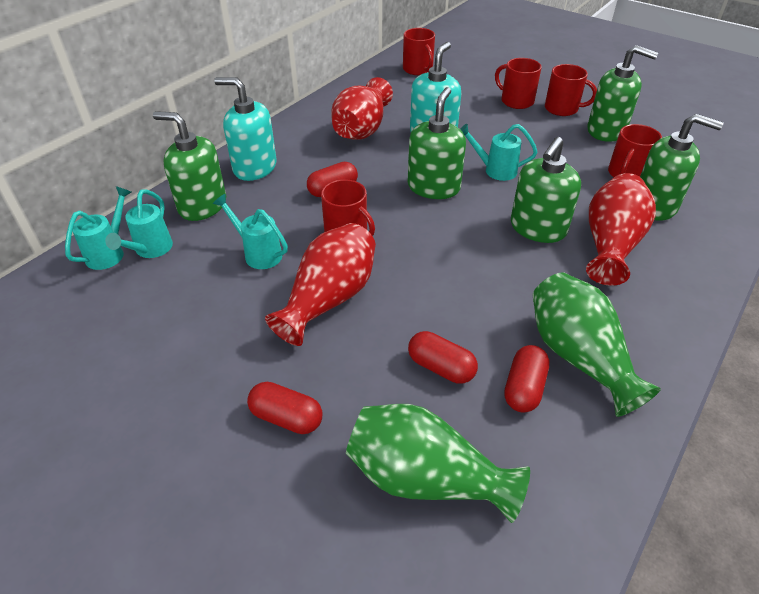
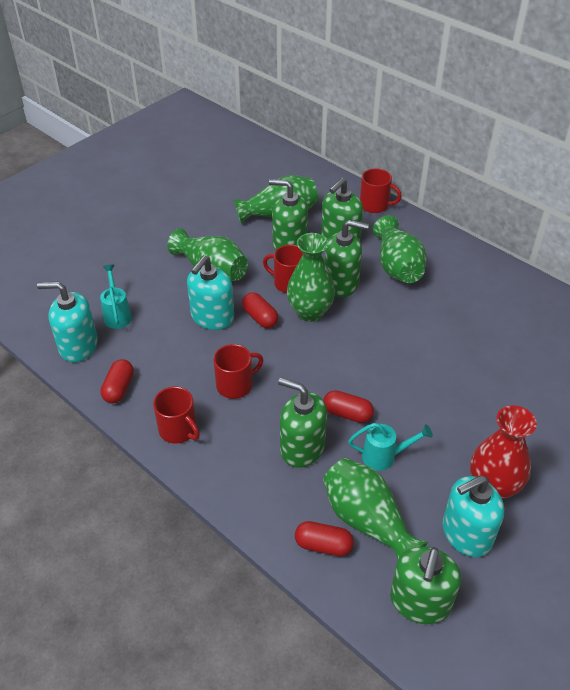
green vase: [346,404,530,523] [533,272,661,417] = 2 -> [167,228,248,281] [234,175,318,224] [287,233,335,322] [323,458,428,561] [373,215,427,283] = 5
red mug: [321,179,375,236] [403,28,435,75] [495,58,542,109] [545,64,597,116] [608,124,662,177] = 5 -> [153,387,200,444] [213,344,263,399] [263,245,303,293] [360,169,402,213] = 4
red vase: [265,223,376,346] [331,77,393,140] [586,173,656,286] = 3 -> [470,405,537,499] = 1
turquoise soap dispenser: [214,77,277,181] [410,42,461,132] = 2 -> [37,282,98,362] [187,255,234,330] [442,475,504,557] = 3
turquoise watering can: [65,186,131,270] [105,189,173,258] [213,194,288,269] [460,124,537,181] = 4 -> [100,265,132,329] [348,423,433,471] = 2

